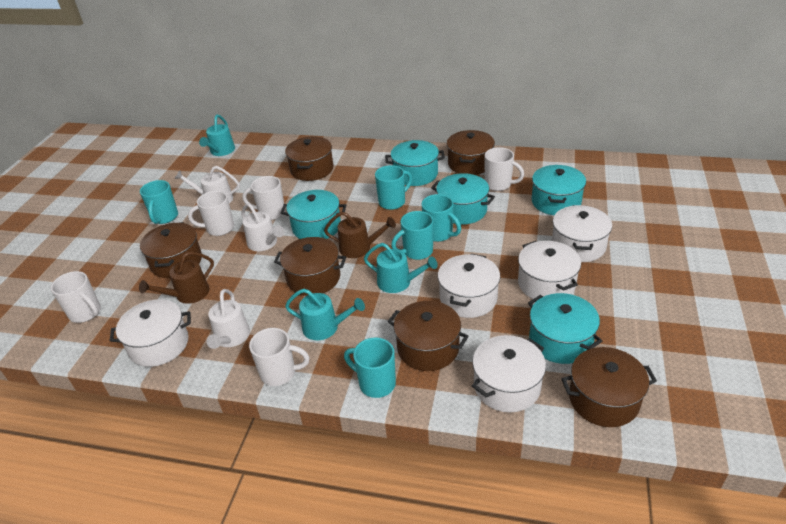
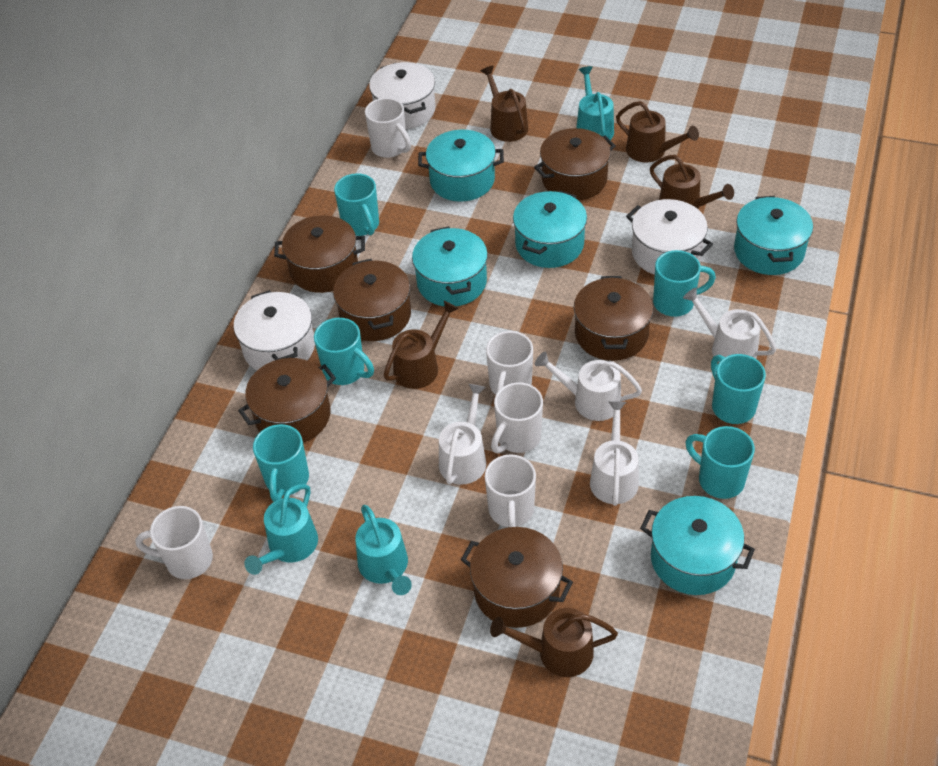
brown watering can: [139,252,214,304] [324,212,396,258] = 2 -> [384,301,459,389] [481,66,528,142] [490,608,618,677] [616,101,699,162] [650,155,734,209] = 5
turquoise mug: [140,180,178,224] [344,337,396,398] [375,165,412,210] [391,211,433,260] [422,194,461,242] = 5 -> [253,424,309,502] [314,318,374,385] [334,173,379,236] [653,250,716,317] [685,426,755,499] [711,354,766,424] = 6
white pot: [110,299,191,367] [438,254,500,318] [472,335,546,413] [518,241,581,299] [552,205,612,262] = 5 -> [234,290,315,370] [369,62,436,129] [626,199,713,275] = 3
white watering can: [174,166,240,203] [207,289,250,349] [241,203,285,251] = 3 -> [439,384,486,485] [535,352,642,421] [590,401,639,506] [683,288,776,363] = 4

